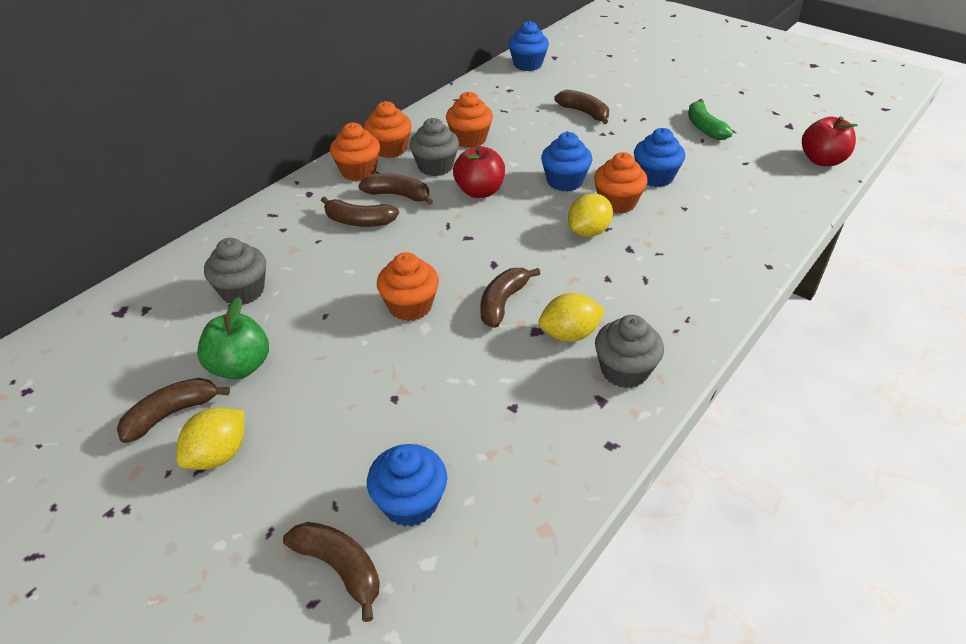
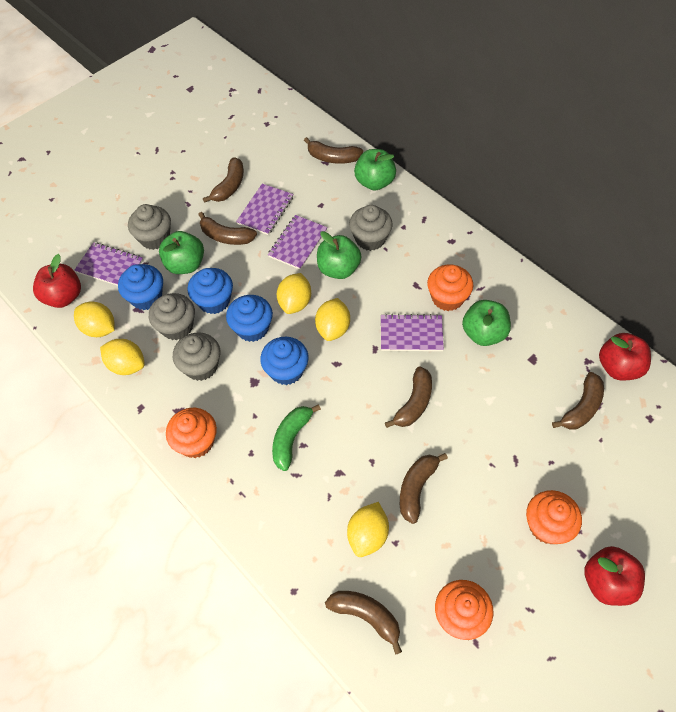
brown banana: [117,378,230,443] [283,522,380,622] [321,196,399,227] [358,173,433,205] [480,268,541,328] [554,90,609,124] = 6 -> [198,212,257,245] [203,157,244,203] [304,137,363,164] [325,591,402,654] [385,366,432,428] [400,453,448,524] [552,372,604,430] = 7
green apple: [197,297,269,379] = 1 -> [159,231,204,274] [317,231,361,279] [354,149,396,190] [462,300,511,346] = 4
grey cupcake: [204,238,266,305] [409,118,459,176] [595,315,664,388] = 3 -> [128,204,171,250] [149,293,195,340] [173,332,220,381] [349,205,393,251] = 4
orange cupcake: [330,123,380,181] [364,101,412,158] [377,252,439,321] [446,92,493,148] [594,152,648,214] = 5 -> [166,408,217,458] [427,265,473,311] [435,580,494,640] [526,490,582,544] = 4
purple notebook: none = 0 -> [74,242,143,286] [236,184,294,235] [268,215,327,270] [381,314,444,351] = 4
red apple: [453,146,505,198] [802,116,858,166] = 2 -> [33,254,81,308] [584,546,645,606] [599,333,651,381] = 3
yellow lemon: [176,407,244,470] [539,293,605,342] [568,193,613,237] = 3 -> [74,301,115,337] [100,339,145,375] [277,273,311,314] [315,298,350,341] [347,502,389,557] = 5

